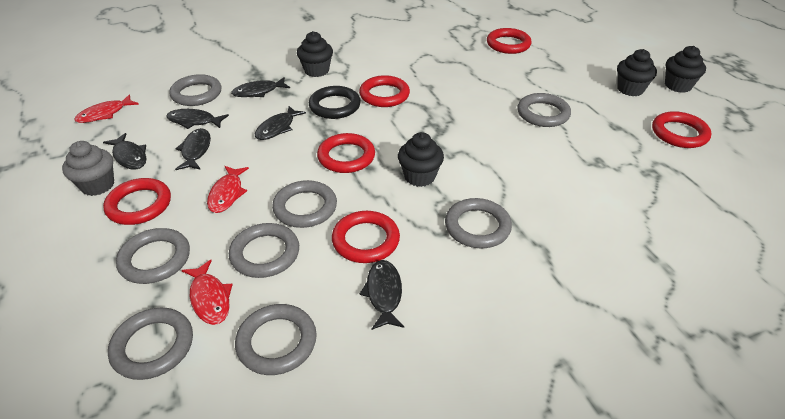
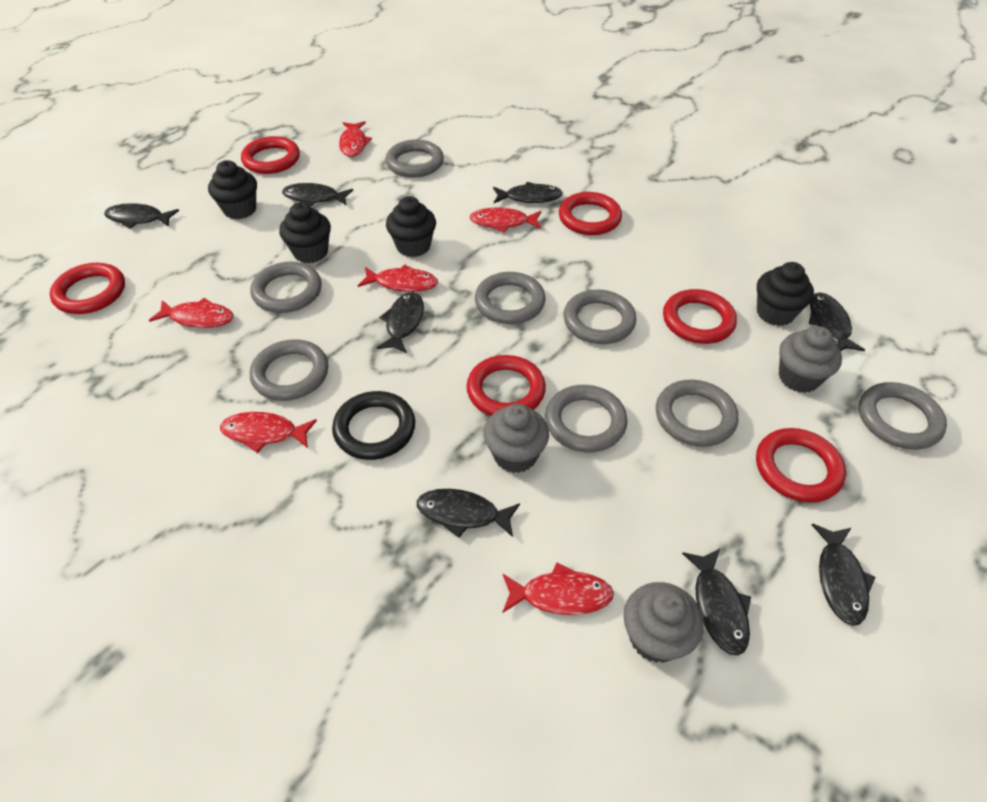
black fish: [103,133,146,170] [166,109,229,129] [175,128,211,170] [231,77,290,97] [255,106,306,140] [359,260,404,330] = 6 -> [104,203,179,228] [282,183,353,207] [377,292,424,353] [417,489,520,538] [493,182,563,203] [682,549,751,656] [809,292,865,351] [812,524,875,626] = 8
grey cupcake: [62,141,114,196] = 1 -> [484,404,549,473] [623,582,703,663] [779,326,842,393] = 3
red fish: [74,95,139,123] [181,260,233,325] [207,166,249,213] = 3 -> [149,298,234,328] [220,412,317,453] [339,121,372,157] [358,264,438,292] [470,208,541,233] [503,563,614,615] = 6

